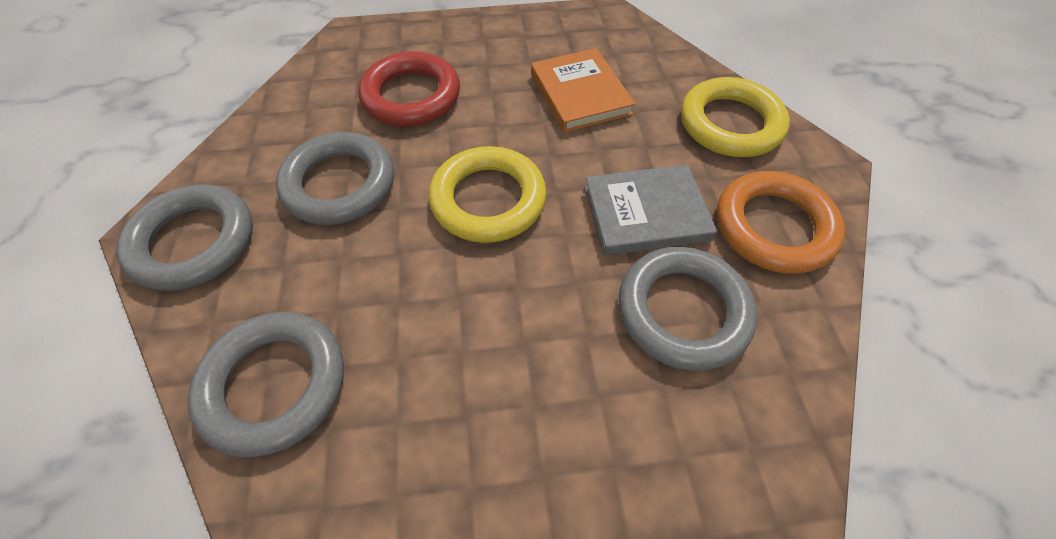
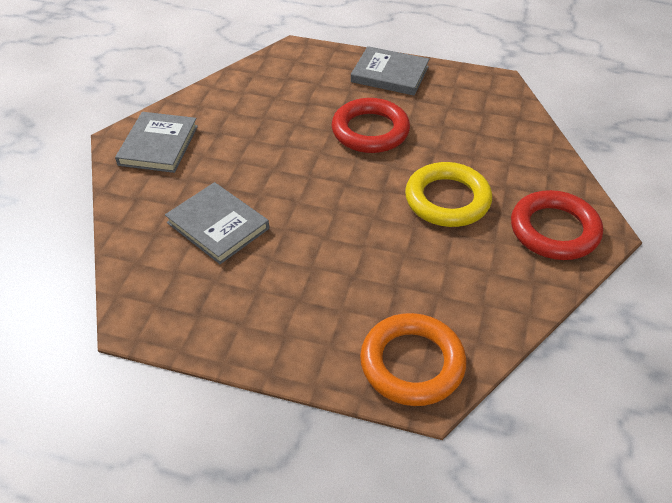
grey book: [584,165,717,255] = 1 -> [115,112,198,173] [165,182,269,264] [351,46,429,95] = 3
grey ring: [116,185,253,291] [188,312,344,457] [276,132,394,225] [619,247,757,371] = 4 -> none = 0
orange book: [531,48,635,132] = 1 -> none = 0
red ring: [358,51,460,127] = 1 -> [332,98,410,153] [511,190,603,260] = 2
yellow ring: [429,146,547,243] [681,77,790,157] = 2 -> [405,162,492,227] = 1

